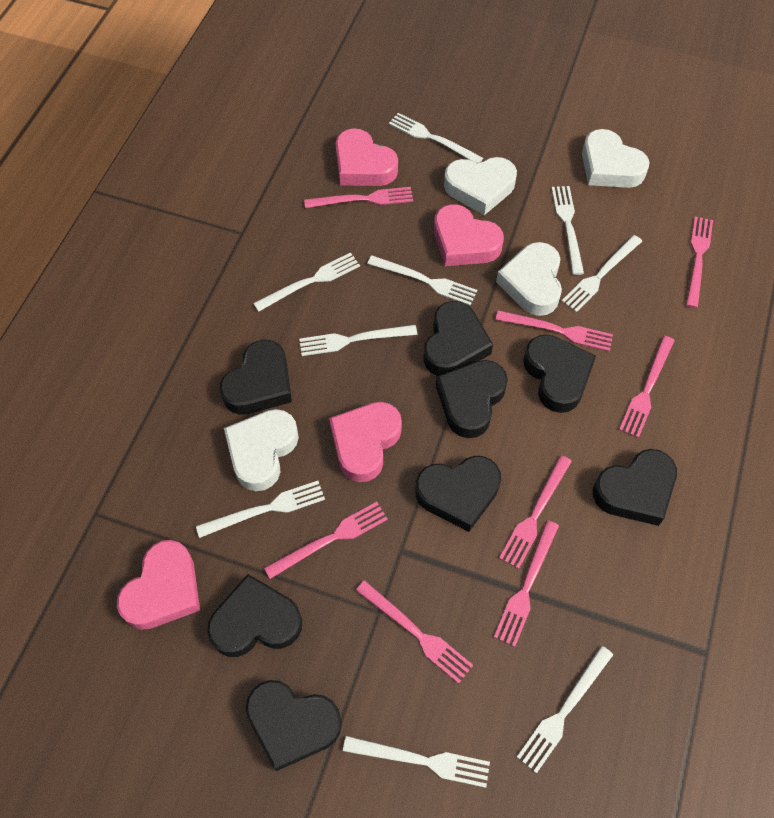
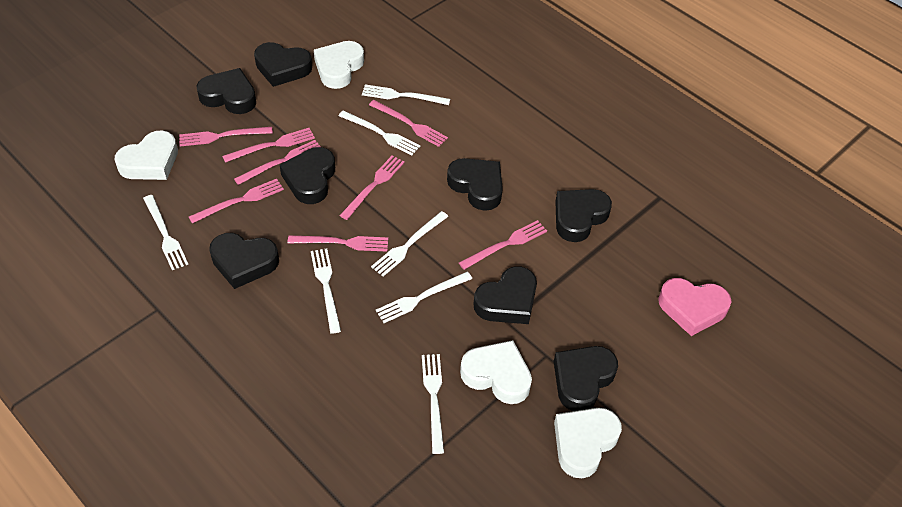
pink heart: [117,540,200,630] [329,402,402,482] [336,128,398,186] [434,204,504,266] = 4 -> [658,278,732,336] = 1
white fork: [196,481,325,538] [253,253,360,312] [299,325,417,356] [343,736,490,788] [367,255,477,305] [389,113,483,164] [517,646,613,773] [552,186,584,275] [562,235,642,312] = 9 -> [143,195,188,270] [311,249,341,334] [339,111,420,155] [362,84,450,105] [371,211,449,276] [376,272,472,323] [422,354,444,454] = 7

